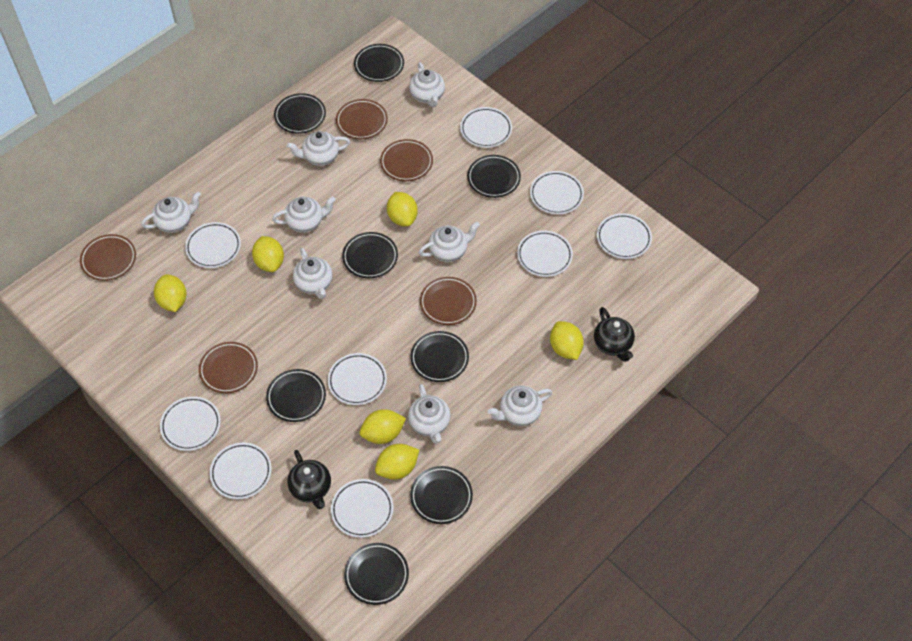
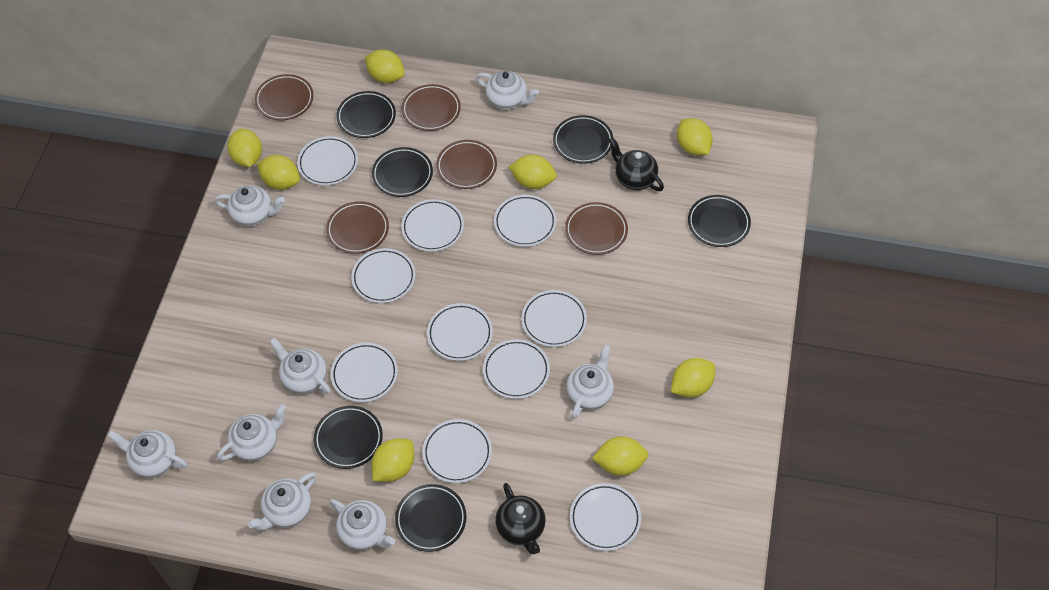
black plate: [266,369,326,422] [274,93,326,134] [342,232,398,278] [344,543,409,605] [354,44,404,82] [410,331,469,382] [410,466,473,524] [467,155,521,198] = 8 -> [314,406,383,469] [336,91,396,138] [372,147,433,197] [395,484,467,552] [553,115,613,164] [688,195,751,247] = 6
white plate: [160,396,221,451] [185,222,241,268] [210,443,272,499] [328,353,387,405] [331,479,394,538] [460,107,512,148] [517,231,573,277] [530,171,584,215] [597,213,652,259] = 9 -> [297,136,358,185] [331,343,398,402] [351,248,416,303] [401,199,464,252] [423,419,492,483] [427,303,493,361] [483,339,550,399] [494,195,556,247] [521,290,587,347] [570,483,641,551] = 10
yellow lemon: [154,274,186,312] [252,236,284,272] [360,409,406,444] [375,444,419,480] [387,192,418,227] [550,321,584,360] = 6 -> [227,129,262,167] [257,155,300,190] [365,50,405,83] [371,439,414,482] [509,155,557,189] [592,436,648,476] [671,358,716,397] [677,118,713,155] = 8

